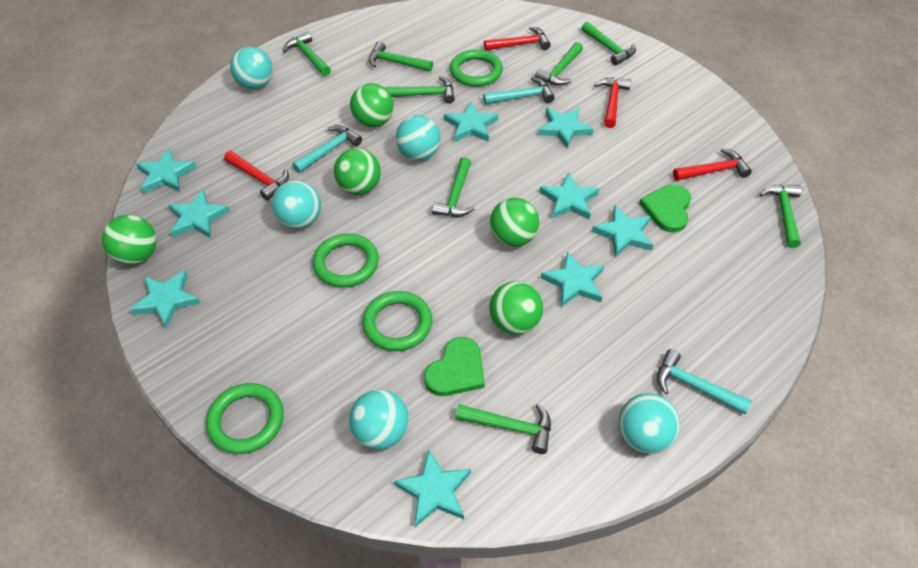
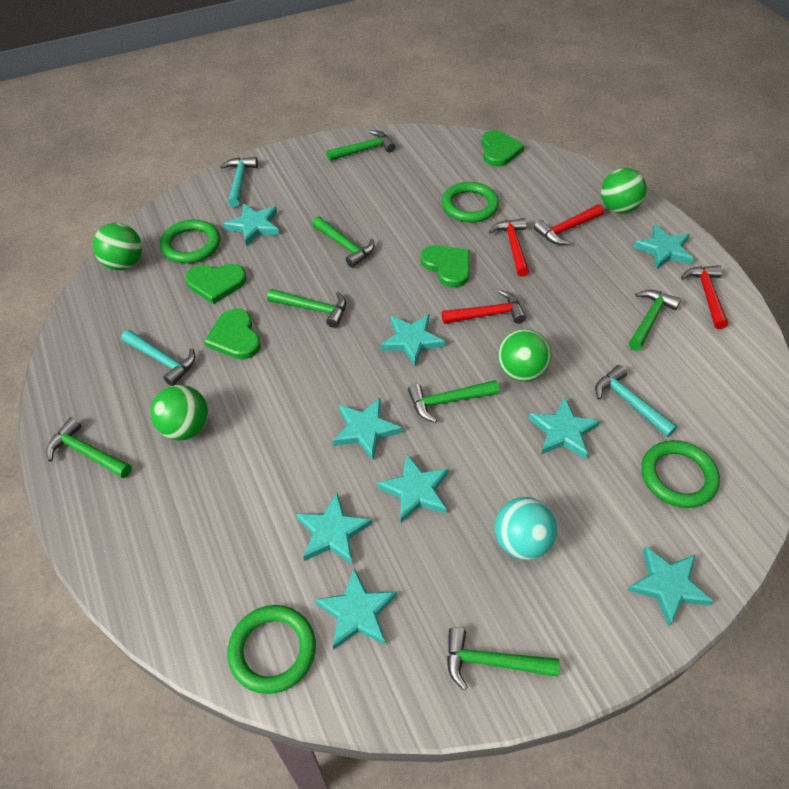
green ball: [102,215,157,265] [334,148,381,195] [350,83,393,128] [489,281,543,335] [490,198,539,247] = 5 -> [93,223,142,270] [150,385,208,440] [498,329,552,382] [601,168,647,213] = 4
green hammer: [283,31,331,76] [368,41,433,72] [385,76,455,104] [432,157,475,217] [455,404,551,454] [535,42,583,86] [581,22,636,66] [760,185,802,248] = 8 -> [46,417,132,478] [267,289,346,328] [312,216,375,268] [327,130,395,161] [408,380,499,423] [447,628,560,690] [629,290,681,351] = 7
green heart: [424,337,485,396] [639,184,691,233] = 2 -> [185,264,246,304] [204,309,261,359] [421,245,470,287] [481,130,525,167] = 4
turquoise ball: [230,47,273,90] [271,181,321,229] [349,389,409,450] [396,115,441,161] [618,393,680,454] = 5 -> [495,497,558,560] = 1

